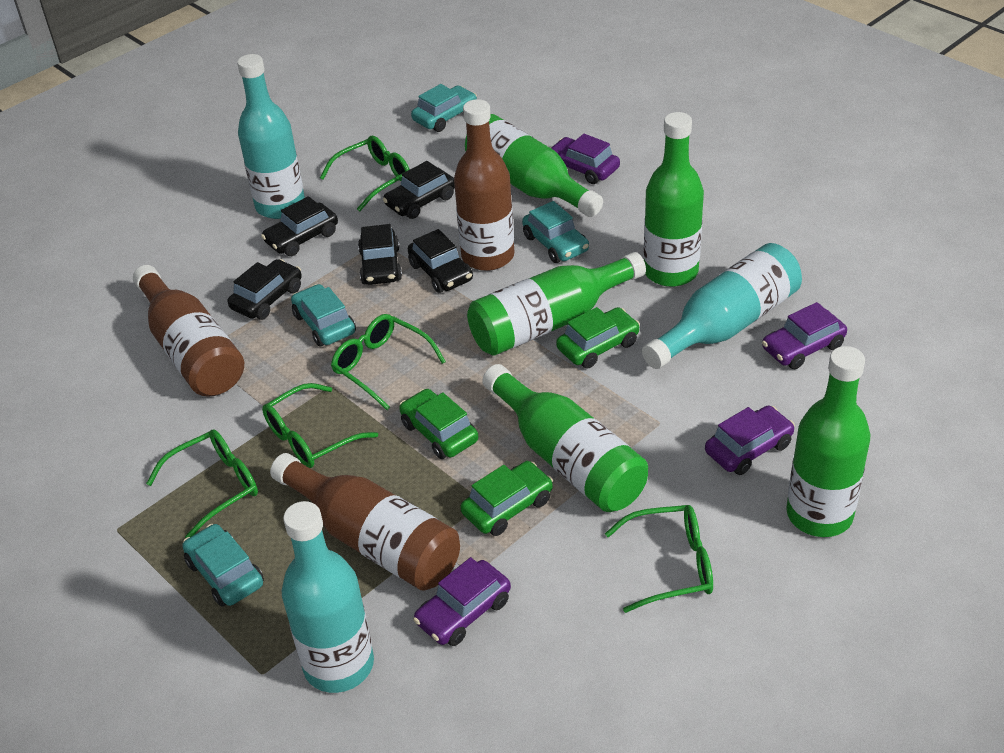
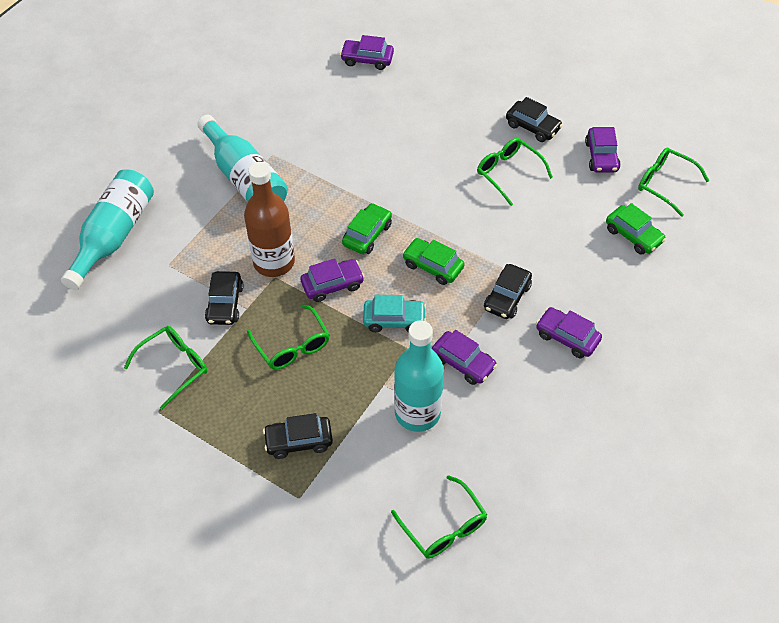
black car: [227,259,302,320] [261,196,338,256] [358,224,402,285] [383,161,455,219] [408,229,473,293] = 5 -> [205,271,243,325] [263,413,333,459] [484,264,532,319] [506,97,563,142] = 4
brown bottle: [133,265,244,397] [270,453,460,591] [454,99,514,271] = 3 -> [244,162,295,277] = 1
green bottle: [465,114,603,217] [467,252,646,356] [482,364,648,512] [644,112,704,287] [786,346,870,537] = 5 -> none = 0
purple car: [413,557,511,646] [550,134,620,184] [705,405,795,475] [762,302,847,369] = 4 -> [300,258,365,302] [340,35,394,70] [432,330,497,385] [536,307,602,358] [585,127,620,173] = 5
turquoise car: [182,524,264,607] [291,284,356,346] [411,84,477,132] [522,201,589,263] = 4 -> [363,295,426,332] = 1

